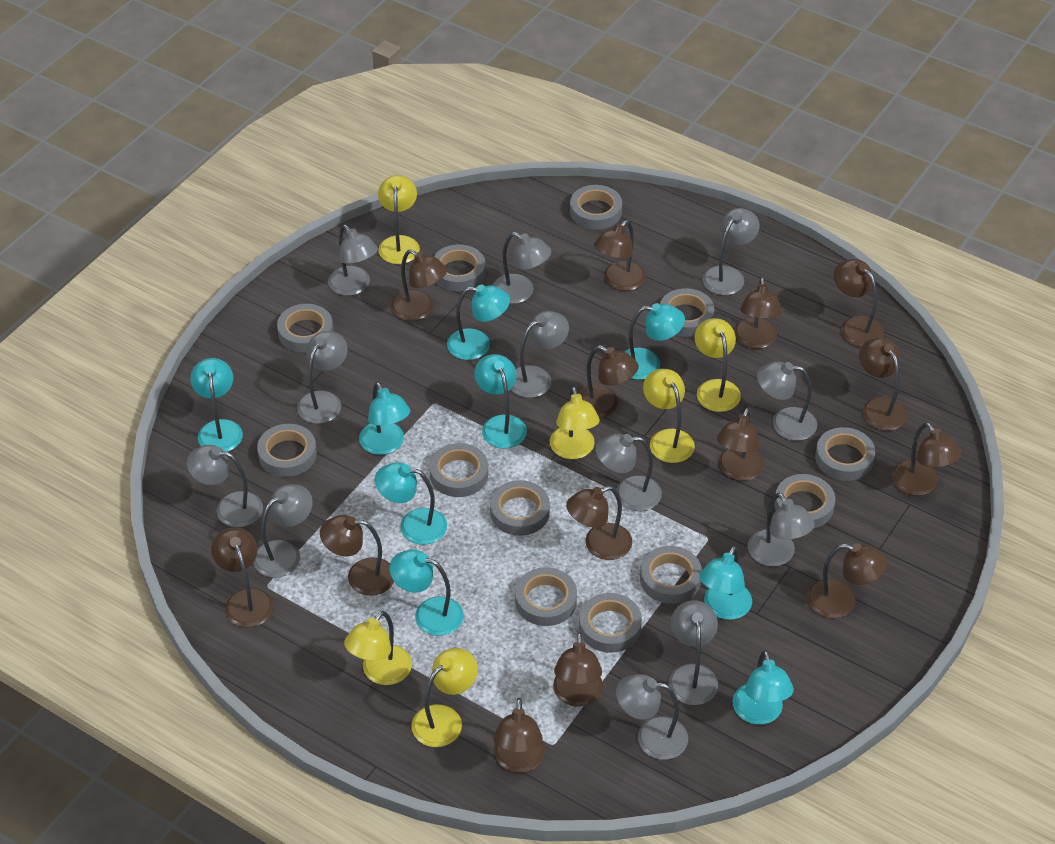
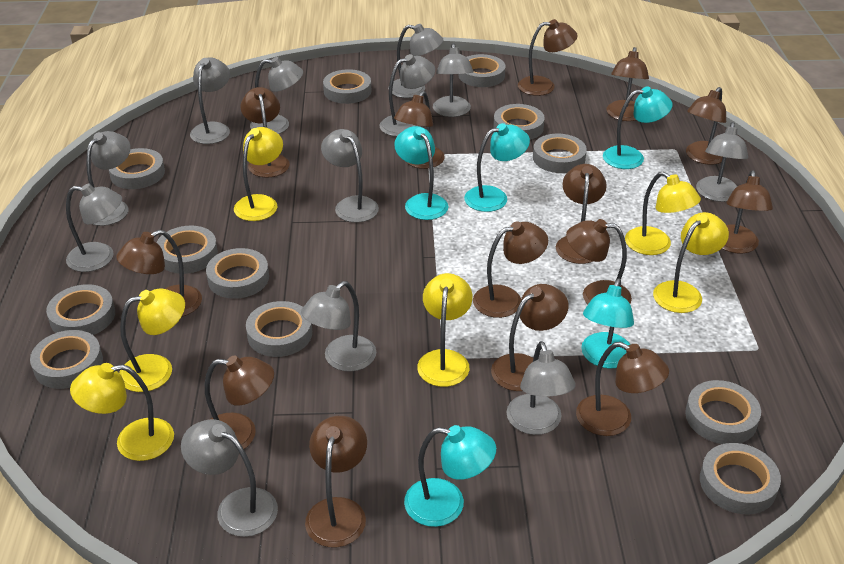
turquoise lamp: [190,358,243,452] [359,382,410,455] [375,462,447,545] [390,550,464,636] [447,284,510,360] [474,354,527,448] [624,303,685,380] [699,546,752,620] [733,650,794,725] = 9 -> [394,126,449,220] [404,425,496,527] [464,123,530,212] [581,278,634,368] [603,86,672,169] = 5

